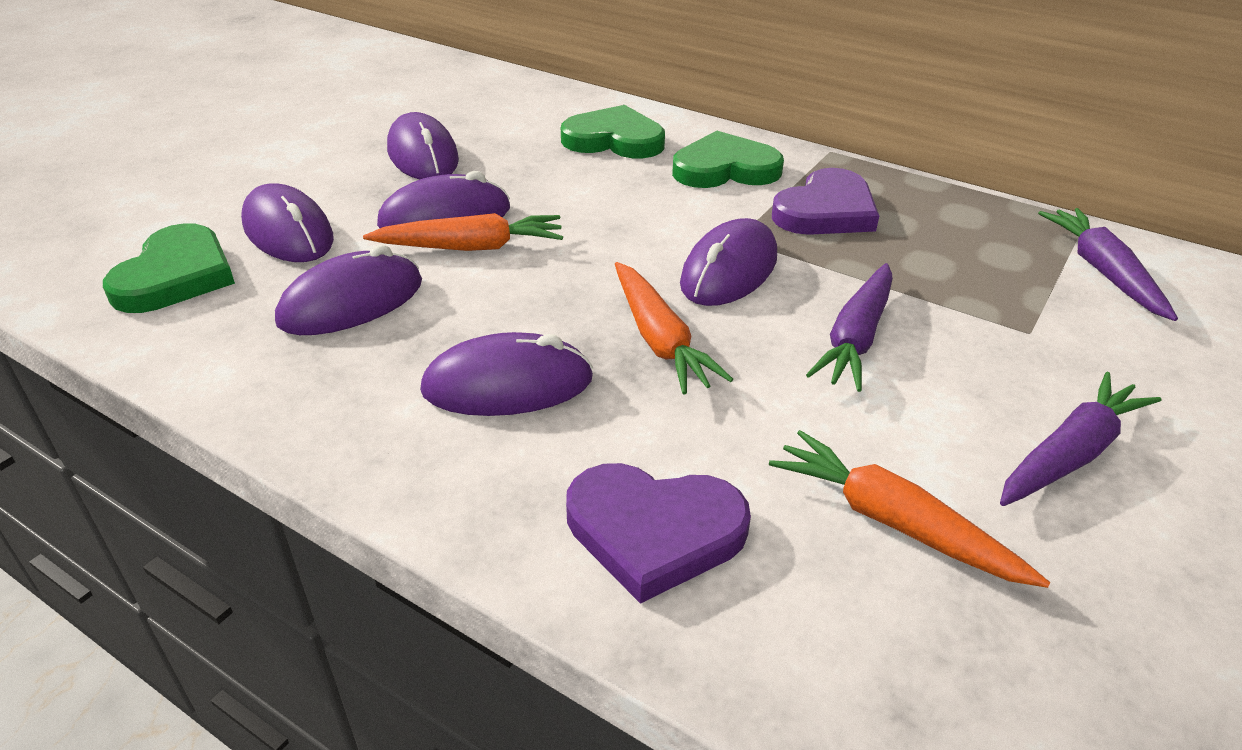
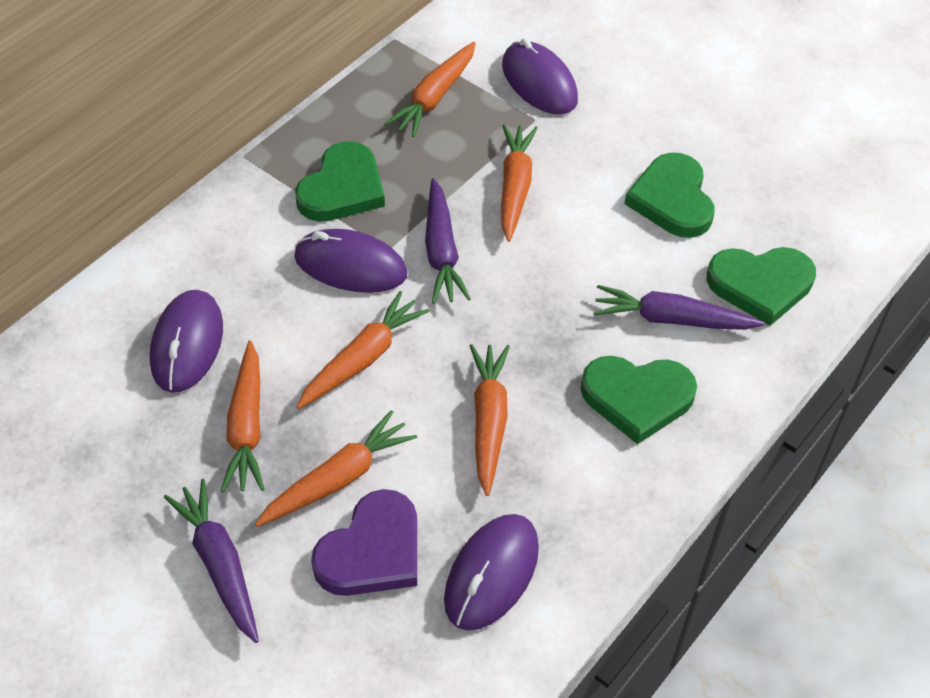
green heart: [103,223,235,313] [561,105,665,158] [672,131,784,188] = 3 -> [295,141,385,222] [581,356,697,444] [624,153,715,238] [706,247,816,326] = 4
orange carrot: [363,213,563,251] [615,262,733,395] [769,430,1050,588] = 3 -> [221,341,264,492] [255,410,417,527] [297,291,429,409] [384,42,476,137] [470,344,510,496] [501,124,538,242] = 6
purple heart: [566,463,751,604] [772,168,879,235] = 2 -> [311,489,417,596] = 1
purple mouse: [241,183,334,262] [275,245,422,335] [377,171,510,228] [387,112,459,179] [420,332,593,416] [680,218,777,306] = 6 -> [150,290,223,393] [294,229,407,293] [444,514,539,631] [502,38,578,115] = 4

